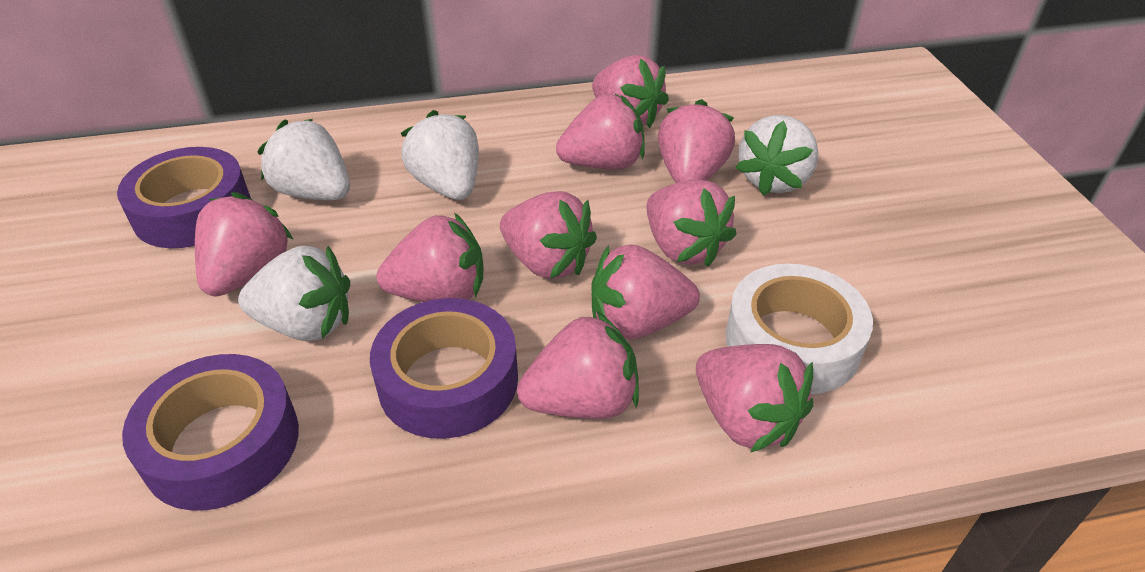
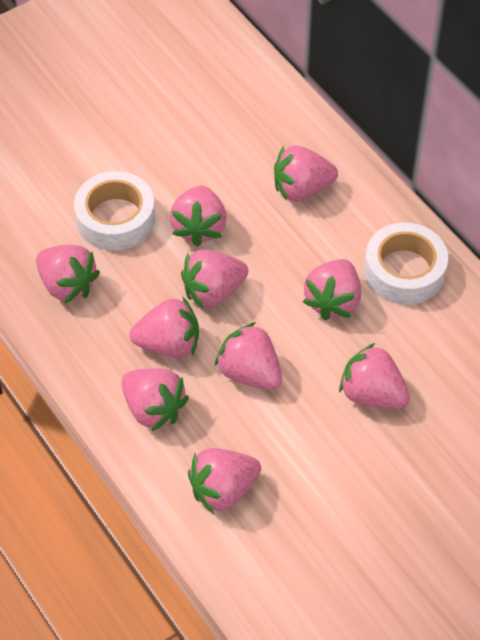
purple tape: [117,147,251,248] [122,354,299,511] [370,298,518,439] = 3 -> none = 0
white strawberry: [238,246,350,341] [257,119,350,200] [401,110,479,200] [736,115,818,196] = 4 -> none = 0
white tape: [726,264,873,395] = 1 -> [74,171,155,251] [364,222,448,305] = 2

